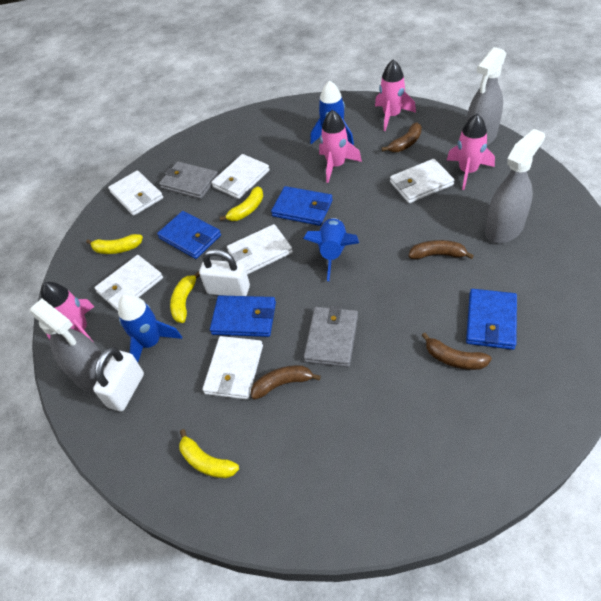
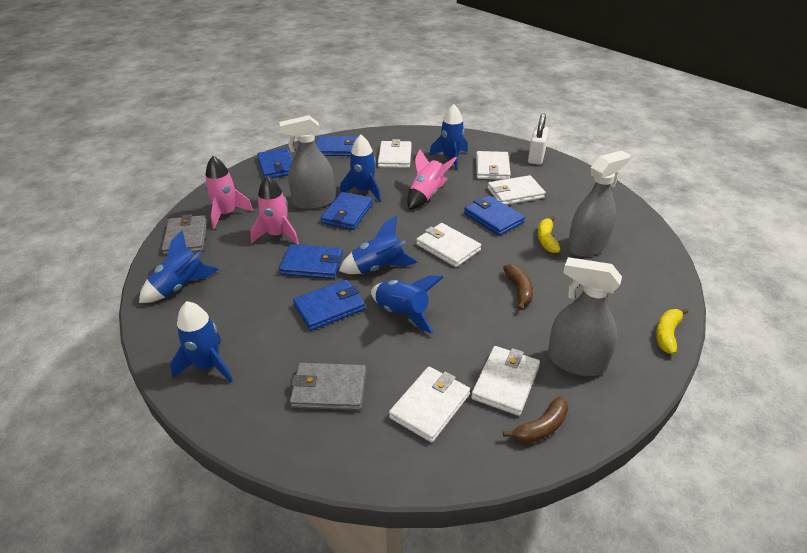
blue rocket: [118,294,182,362] [303,218,359,281] [310,80,354,145] = 3 -> [139,230,219,303] [170,301,233,383] [339,215,418,274] [340,134,381,202] [371,275,444,334] [429,104,468,170] = 6
blue wallet: [157,211,221,259] [210,295,276,337] [271,186,333,226] [466,289,517,350] = 4 -> [257,148,293,178] [279,244,343,279] [293,279,365,331] [316,136,358,156] [321,192,373,230] [464,196,525,236] = 6
brown banana: [251,365,321,400] [382,123,422,152] [409,240,474,259] [421,333,492,370] = 4 -> [503,264,533,310] [503,396,568,443] = 2
pink rocket: [41,282,94,340] [319,110,362,183] [375,59,416,131] [447,114,495,190] = 4 -> [205,156,253,229] [250,176,299,245] [407,149,457,209] = 3
white padlock: [93,347,144,412] [199,249,250,296] = 2 -> [528,113,549,165] = 1
yellow banana: [86,234,143,254] [170,271,200,323] [179,429,239,478] [220,186,263,221] = 4 -> [538,216,560,253] [656,308,689,354] = 2

